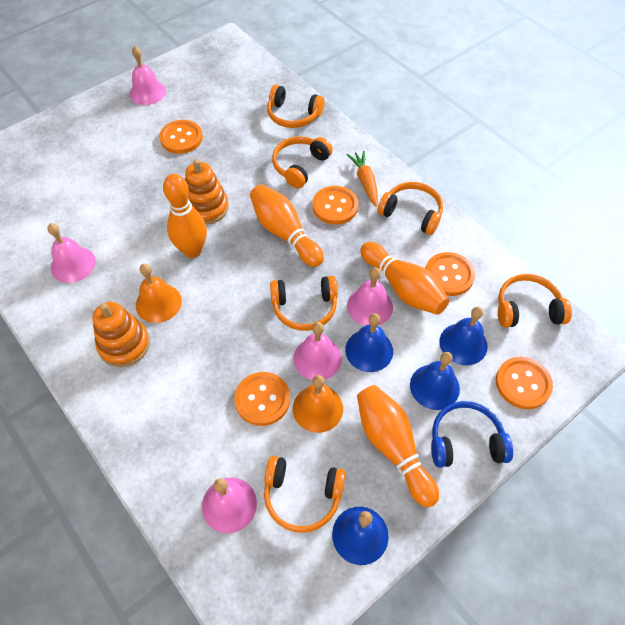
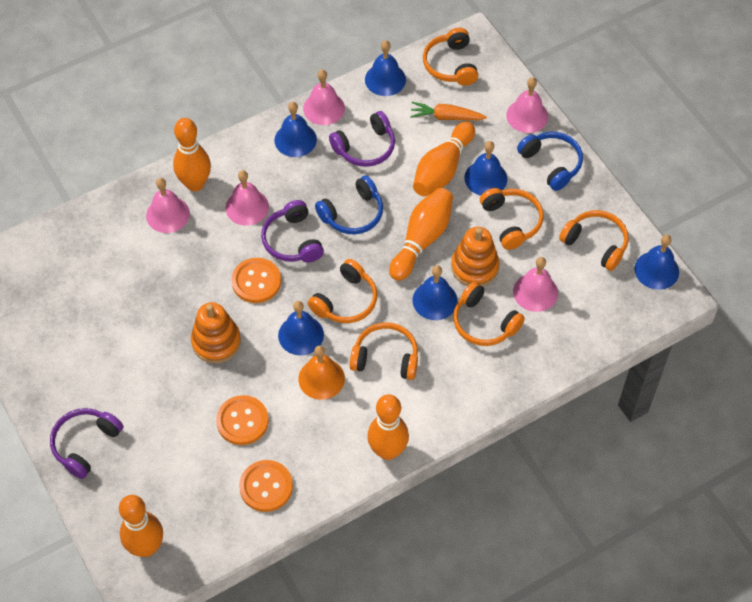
blue bell: [332,507,389,565] [345,313,393,372] [410,352,460,410] [440,306,488,365] = 4 -> [274,102,317,157] [278,301,324,355] [365,40,406,96] [412,265,458,320] [464,141,507,196] [634,235,679,290] = 6
blue headphones: [431,401,513,468] = 1 -> [315,175,383,234] [517,132,583,191] = 2
orange bell: [136,264,182,323] [293,375,343,433] = 2 -> [298,345,345,400] = 1
orange bowling pin: [163,174,207,258] [250,184,324,267] [357,385,439,507] [360,242,449,315] = 4 -> [119,495,163,557] [173,118,211,191] [367,394,409,460] [389,188,453,281] [413,121,475,197] = 5
orange button: [159,120,203,154] [234,372,290,426] [313,186,358,224] [425,252,475,296] [496,357,553,409] = 5 -> [216,395,269,445] [231,258,281,303] [239,460,293,512] = 3
purple headphones: none = 0 -> [50,408,124,479] [261,200,324,263] [329,111,395,167] = 3

